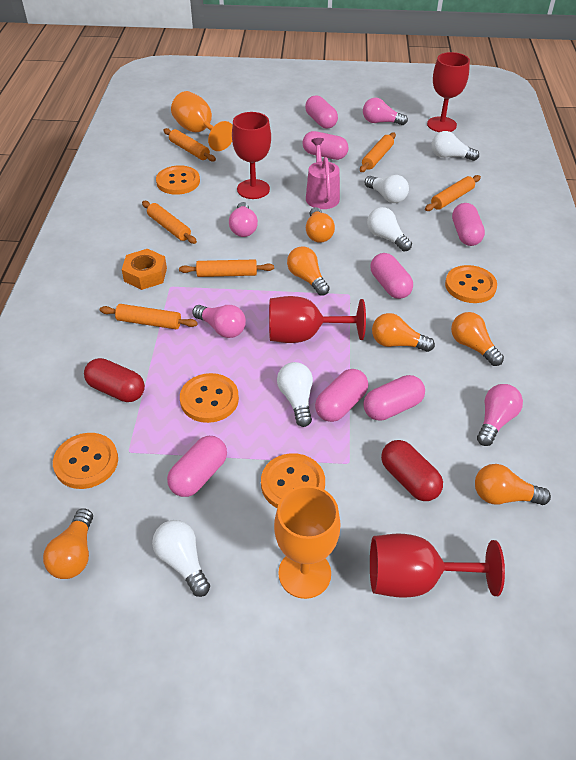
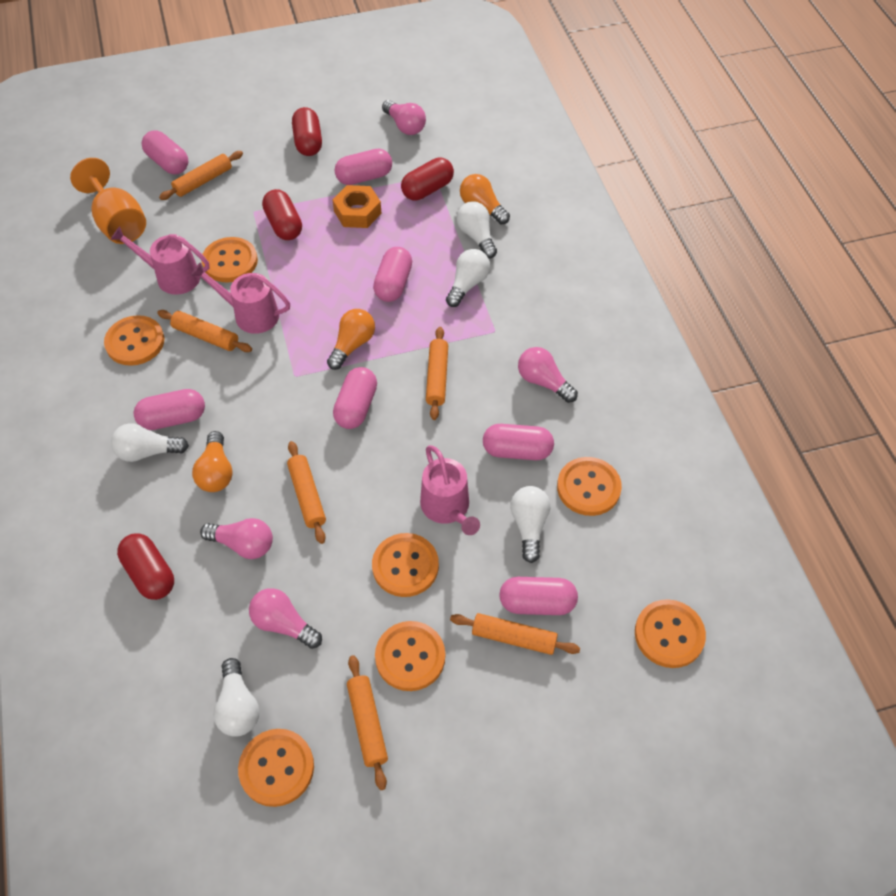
orange button: [53,433,118,489] [156,165,200,195] [180,373,239,423] [261,453,325,508] [445,265,497,303] = 5 -> [104,315,164,366] [202,237,258,282] [238,729,314,807] [372,533,439,597] [375,621,445,691] [557,457,622,516] [635,599,706,668] = 7
orange goblet: [171,91,232,151] [274,485,341,599] = 2 -> [70,158,146,244] = 1
orange light bulb: [43,508,93,579] [287,246,330,296] [306,207,335,243] [372,313,435,352] [451,312,504,366] [475,464,551,505] = 6 -> [192,431,233,492] [327,309,375,370] [460,174,510,225] = 3
pink watering can: [306,138,340,209] = 1 -> [111,226,209,295] [191,262,290,334] [420,445,480,535] = 3
red capsule: [84,358,145,402] [381,440,443,501] = 2 -> [117,534,174,600] [262,189,302,240] [292,107,322,156] [401,157,454,201] = 4
red goblet: [232,112,271,199] [269,296,366,343] [370,534,505,598] [427,52,470,132] = 4 -> none = 0

